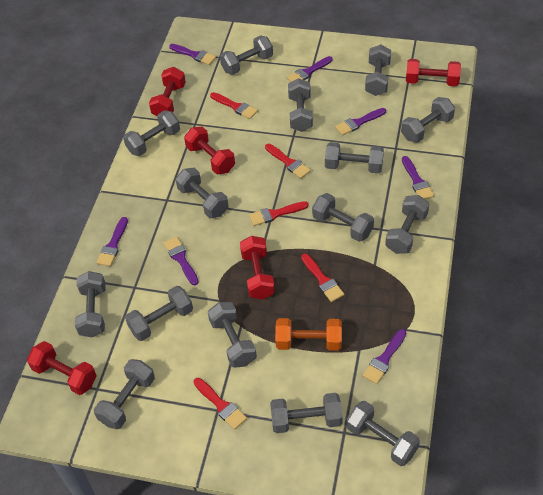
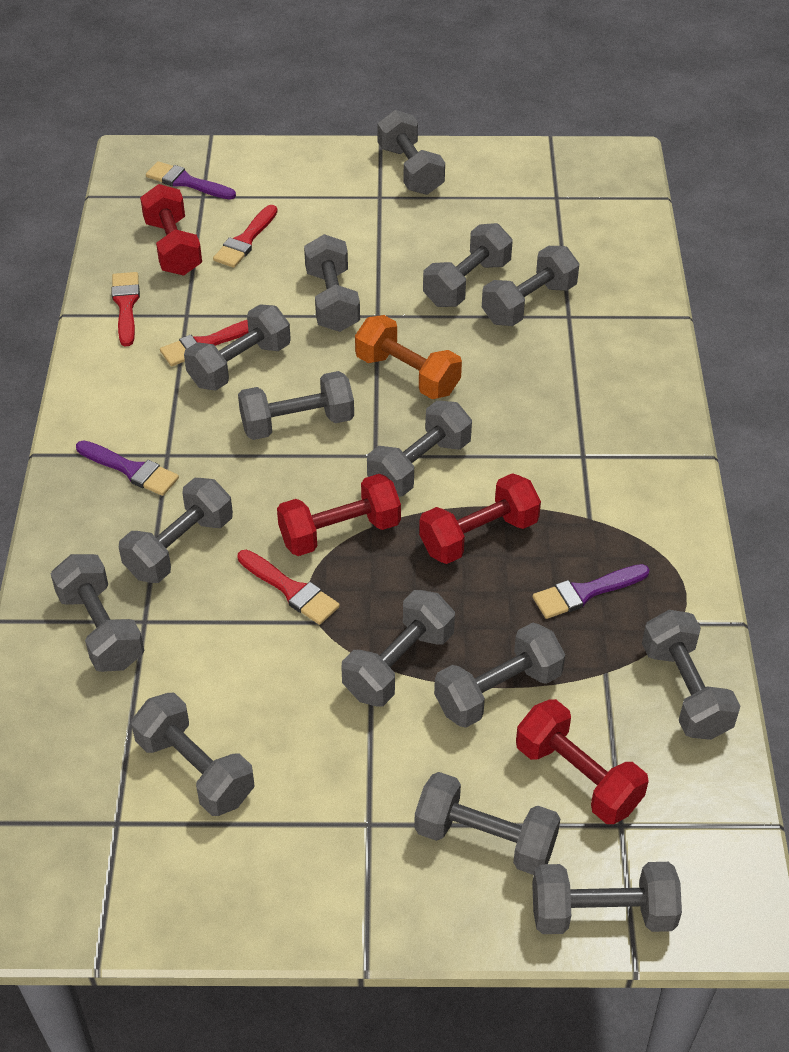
purple brush: [96,217,128,266] [164,237,199,285] [169,44,216,65] [287,56,332,82] [335,108,386,136] [363,329,406,384] [402,156,434,199] = 7 -> [76,440,179,496] [146,161,236,200] [533,564,649,619] = 3
red brush: [194,378,247,430] [210,92,258,119] [249,201,309,226] [265,144,311,179] [301,254,344,302] = 5 -> [112,272,140,346] [160,320,249,366] [213,205,278,268] [237,550,340,625] = 4
red dumbbell: [27,341,97,395] [149,67,186,116] [184,127,235,174] [240,236,275,299] [406,59,461,86] = 5 -> [140,184,202,276] [277,474,401,556] [419,473,541,564] [516,699,649,824] = 4

